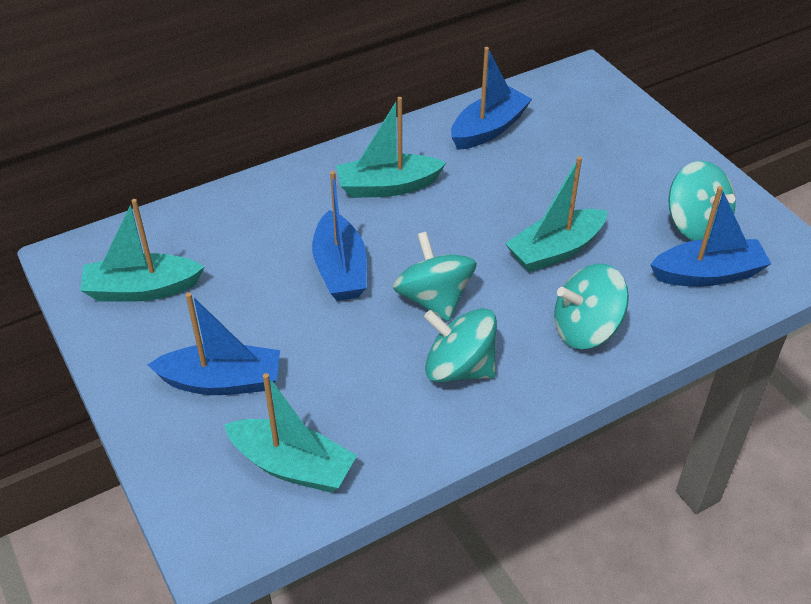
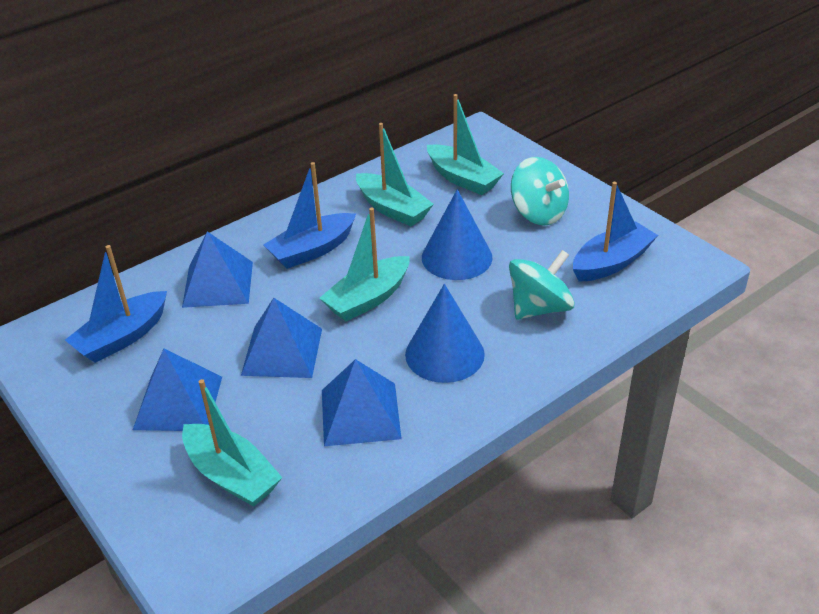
blue boat: [148,293,280,395] [312,171,367,301] [451,47,532,150] [650,186,771,287] = 4 -> [65,245,167,363] [263,162,356,269] [573,182,658,281] = 3
blue cone: none = 0 -> [405,284,485,383] [422,189,492,280] = 2
blue pyramid: none = 0 -> [133,349,222,431] [182,231,253,308] [241,298,322,378] [322,359,402,446] = 4
turquoise spinning top: [393,231,477,321] [424,308,497,382] [554,264,629,349] [668,161,736,241] = 4 -> [509,250,575,320] [511,157,569,225] = 2

